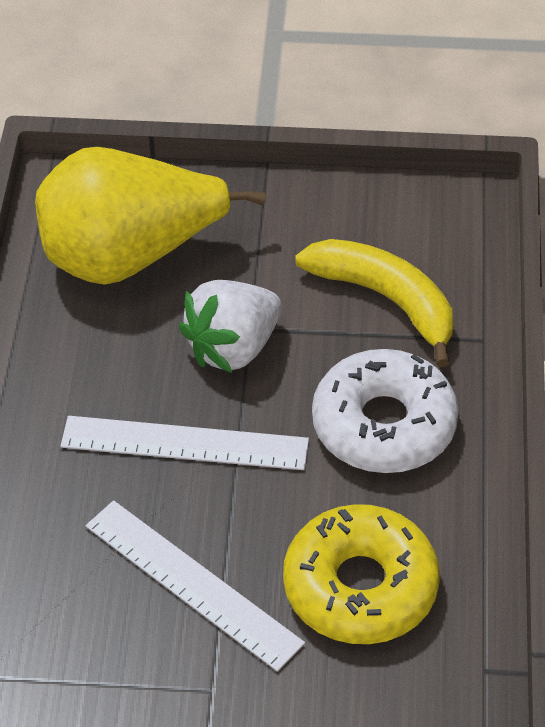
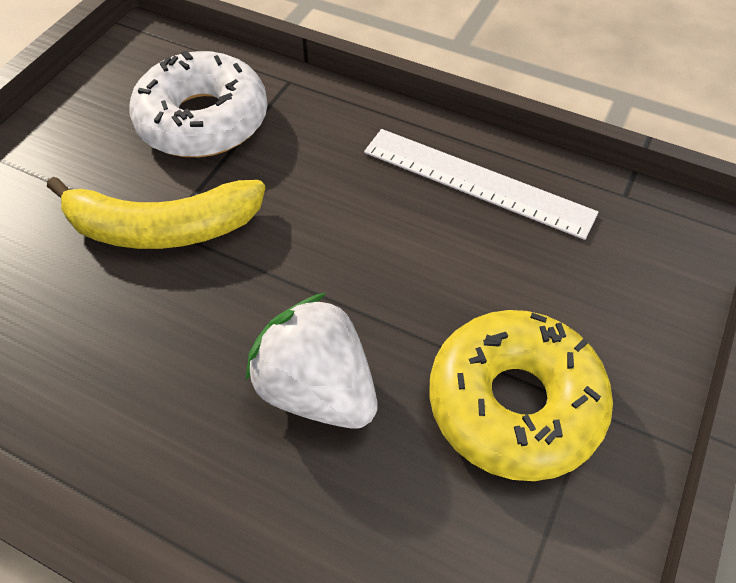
white ruler: [61,416,309,470] [86,500,305,672] = 2 -> [364,129,599,240] = 1
yellow pear: [35,147,266,285] = 1 -> none = 0

